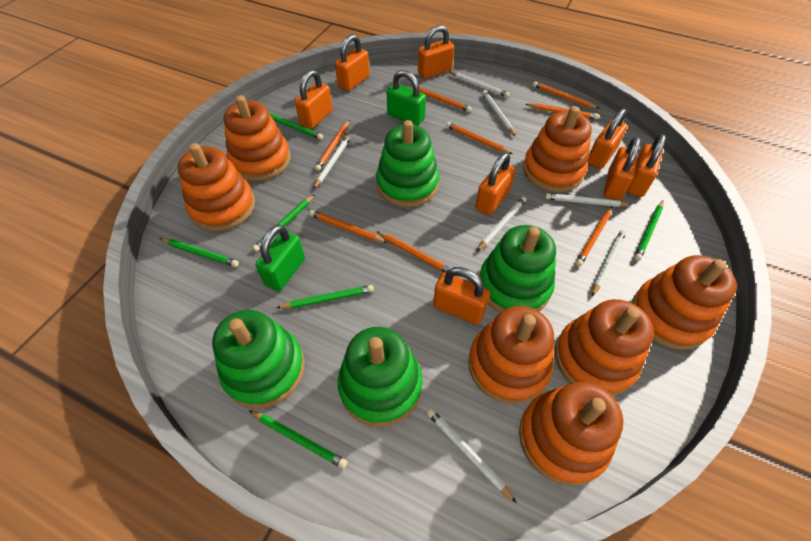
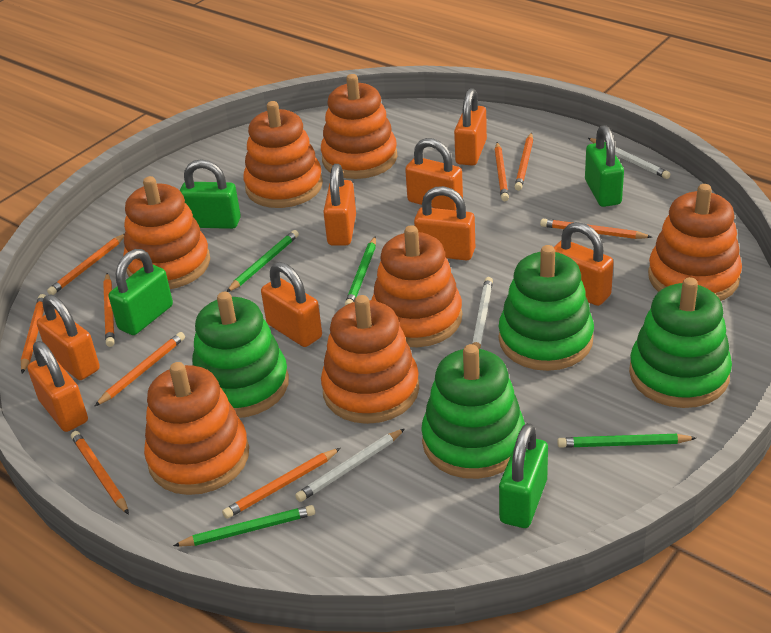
green padlock: [256,224,305,291] [386,70,426,126] = 2 -> [109,249,173,335] [180,159,241,229] [499,423,548,528] [585,125,624,207] = 4
green pencil: [159,238,239,267] [249,410,347,469] [252,194,315,252] [269,113,323,140] [277,285,374,309] [634,200,663,261] = 6 -> [173,505,315,547] [227,230,299,292] [345,236,376,305] [558,434,696,448] = 4
orange pencil: [309,210,388,243] [315,120,350,171] [376,231,451,272] [410,86,472,112] [446,122,513,154] [525,103,599,119] [533,81,599,109] [576,207,612,266] = 8 -> [21,294,46,373] [47,234,125,295] [71,431,129,515] [94,332,185,407] [103,273,115,347] [222,448,341,519] [495,142,509,201] [515,132,533,191] [540,219,652,239] = 9
white pencil: [313,135,350,189] [427,408,517,503] [449,72,510,98] [477,196,527,251] [482,90,516,136] [545,193,631,207] [592,230,626,296] = 7 -> [295,429,405,502] [472,277,493,349] [588,138,671,179] = 3

